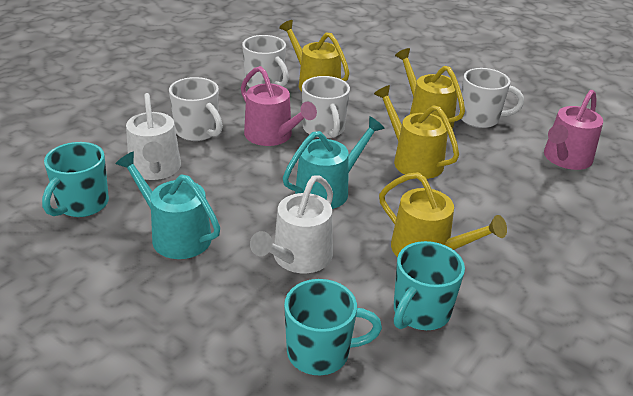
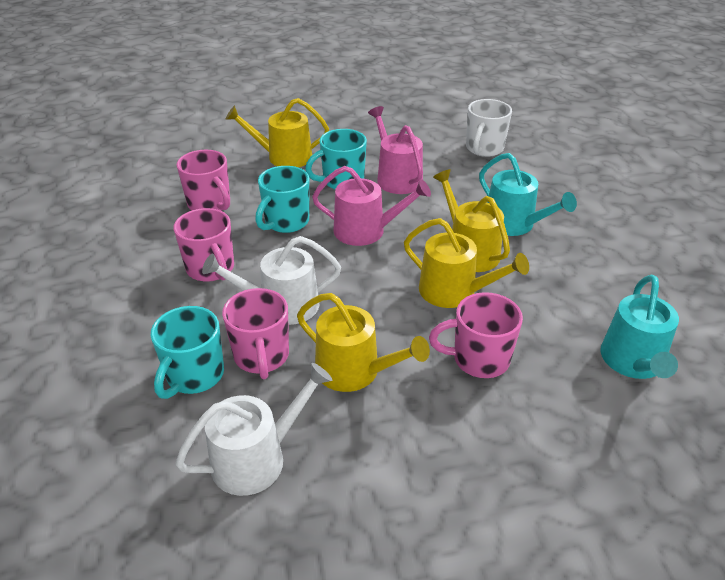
pink mug: none = 0 -> [174,208,234,282] [177,150,230,211] [222,288,289,379] [429,292,523,378] = 4
white mug: [169,77,223,141] [242,35,289,88] [302,76,350,139] [459,68,524,128] = 4 -> [466,99,512,157] = 1

